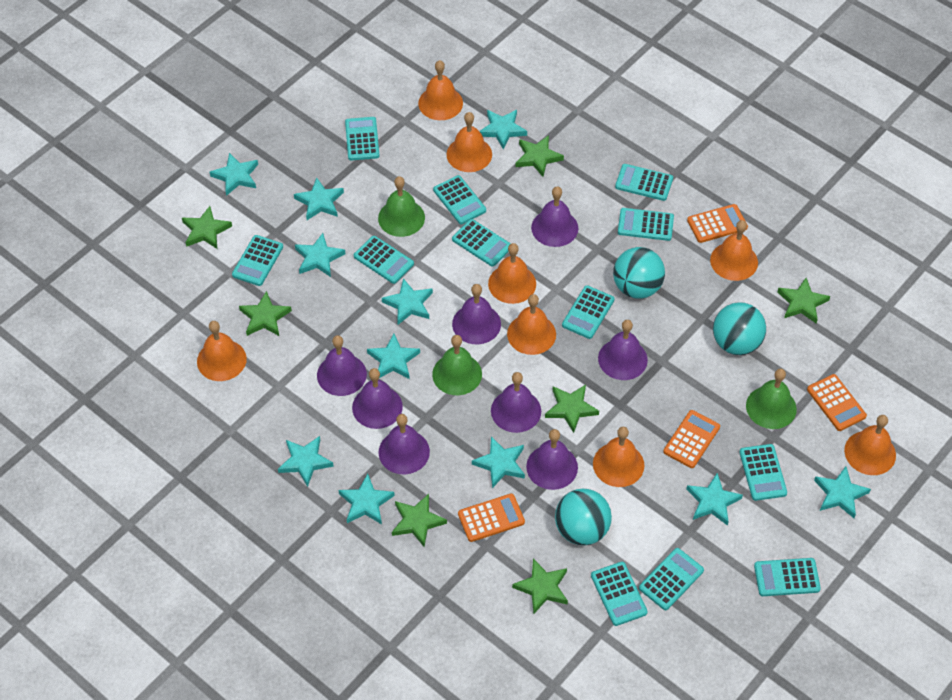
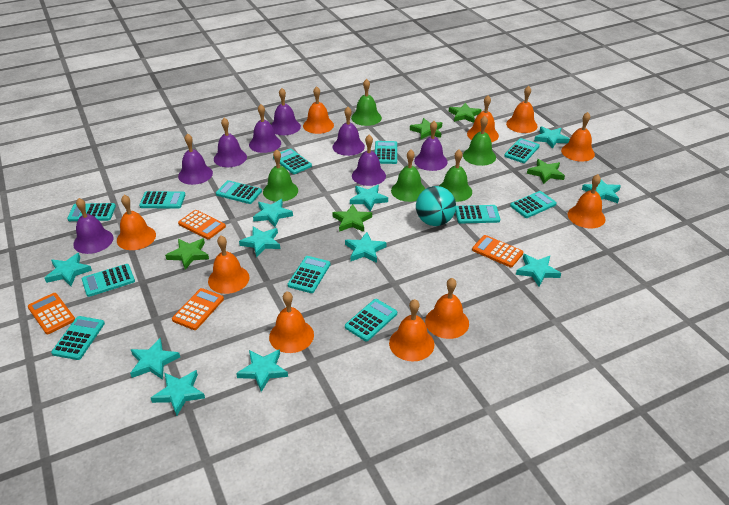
green bell: [378,176,425,237] [432,335,482,395] [746,369,797,429] = 3 -> [263,149,298,202] [351,79,382,126] [391,149,425,202] [439,150,472,202] [463,116,496,166] = 5
green star: [182,206,232,249] [239,291,292,336] [392,494,447,547] [512,558,568,614] [516,135,564,177] [545,385,599,433] [778,278,830,323] = 7 -> [165,238,209,270] [332,204,372,232] [410,118,442,139] [449,103,481,123] [527,159,565,184] = 5
orange bell: [197,321,247,381] [418,60,463,120] [446,112,492,172] [488,243,536,304] [507,294,556,355] [593,426,644,487] [710,220,758,281] [844,415,896,475] = 8 -> [117,195,156,250] [208,235,249,294] [269,291,314,353] [303,86,334,134] [389,299,434,361] [425,278,469,339] [467,95,499,142] [506,86,538,133] [561,112,595,162] [568,174,605,228] = 10
turquoise ball: [555,489,612,545] [613,247,665,299] [713,302,766,355] = 3 -> [416,186,456,226] = 1

